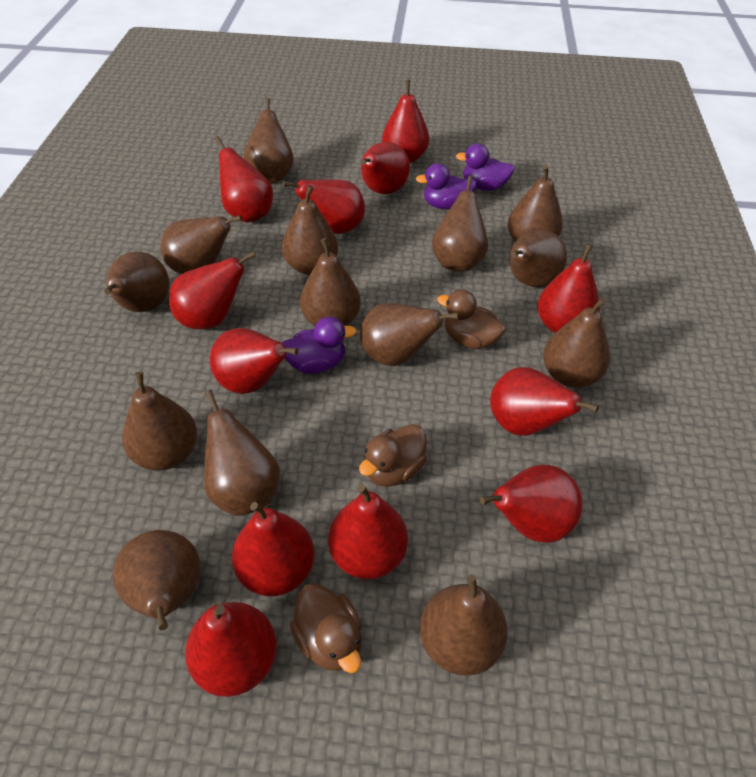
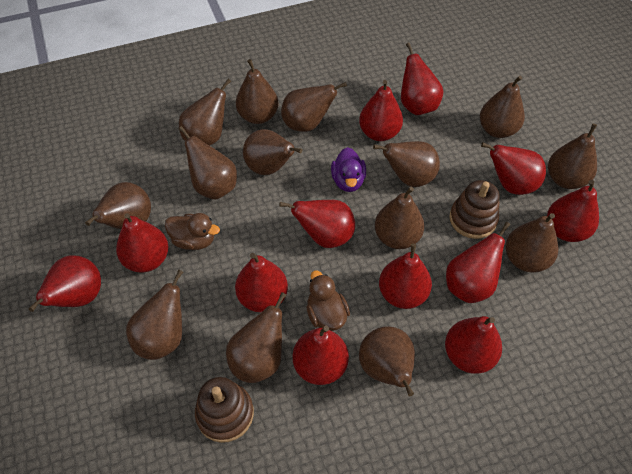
brown duck: [290,584,362,673] [359,424,427,487] [437,289,506,349] = 3 -> [165,213,220,250] [306,271,350,331] = 2
brown stacking toy: none = 0 -> [195,377,254,443] [449,180,500,239] = 2
purple duck: [282,317,357,374] [416,163,476,210] [456,143,515,191] = 3 -> [331,147,366,192] = 1

